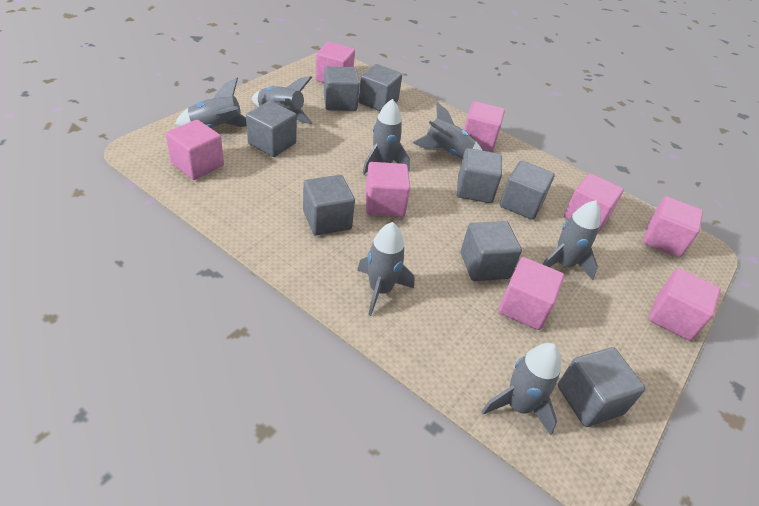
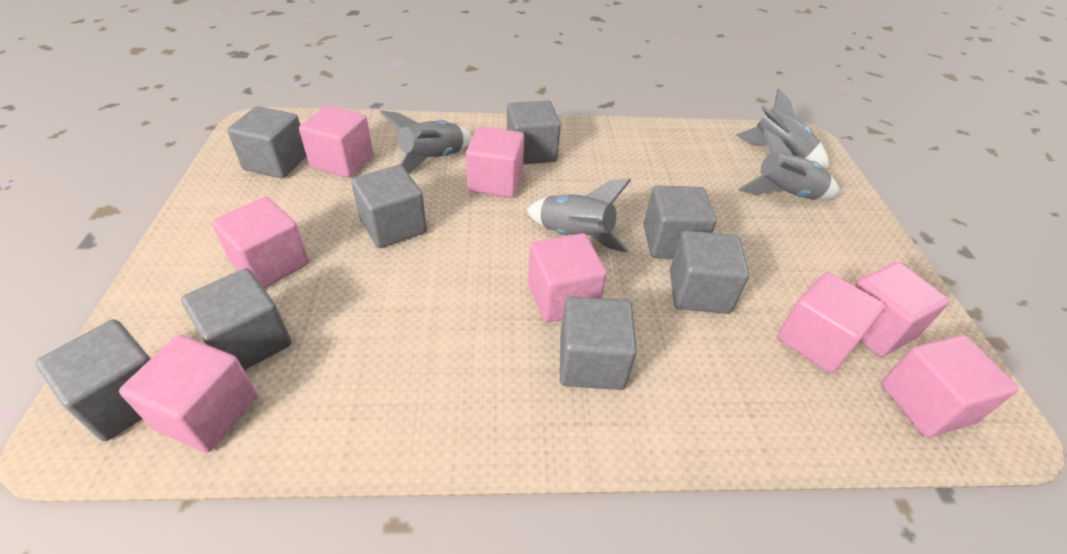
grey rocket: [175,78,247,128] [252,76,312,124] [357,222,415,316] [362,99,410,174] [412,102,483,159] [481,343,561,435] [543,200,601,280] = 7 -> [380,111,473,174] [526,179,631,253] [736,88,829,169] [738,129,840,200] = 4

